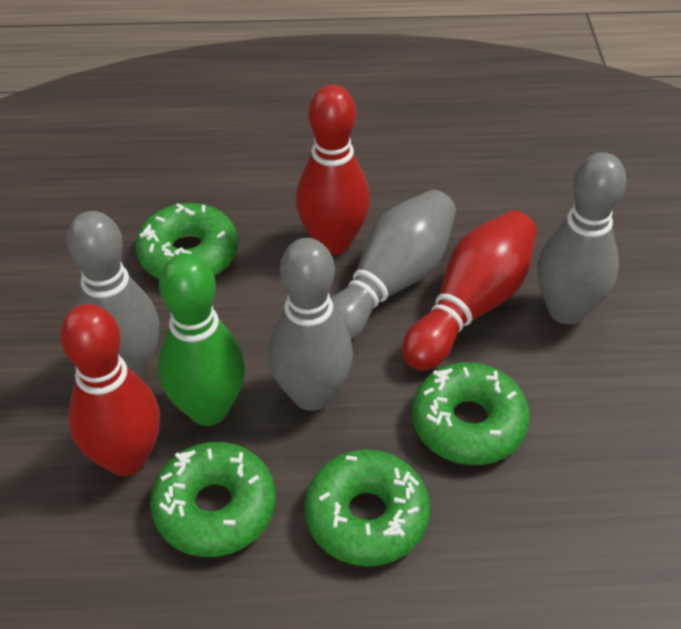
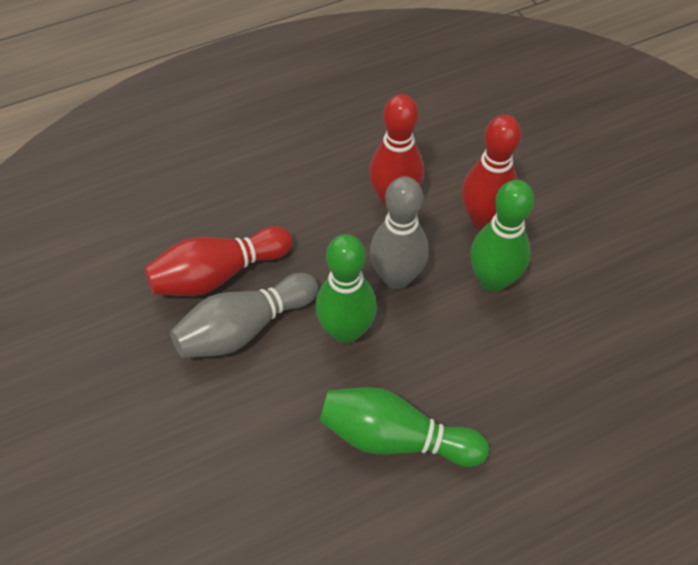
green bowling pin: [158,253,245,426] = 1 -> [315,234,377,344] [319,387,489,467] [470,180,534,292] = 3
green donut: [135,203,238,279] [150,442,276,557] [304,449,430,566] [412,362,530,465] = 4 -> none = 0
grey bowling pin: [67,211,159,378] [268,238,353,411] [331,190,456,340] [537,152,626,324] = 4 -> [170,273,318,358] [370,176,429,289] = 2

